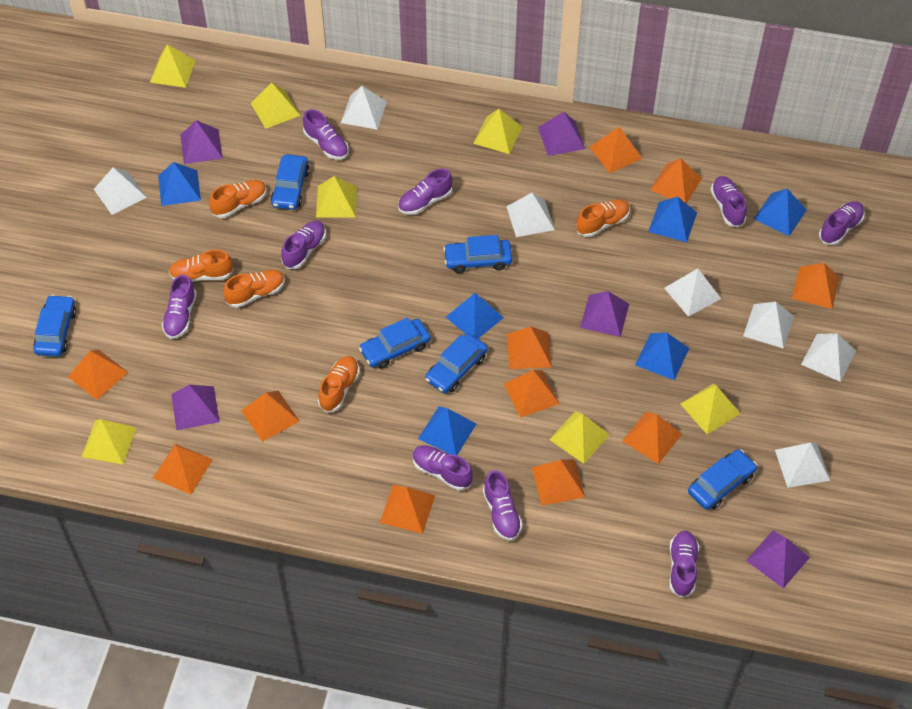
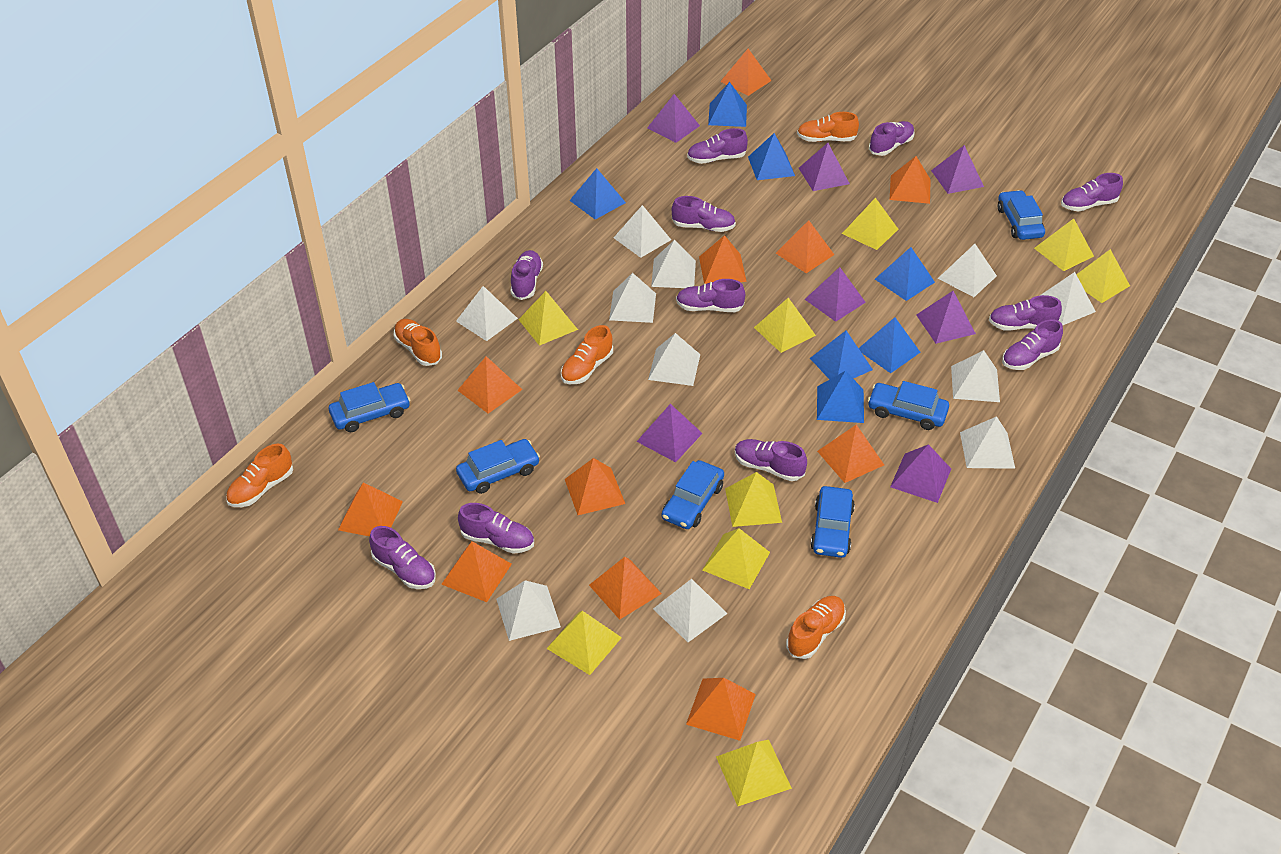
blue pyramid: [158,162,201,206] [418,406,476,455] [446,293,504,339] [635,332,689,380] [648,196,697,242] [754,189,807,236] = 6 -> [569,168,626,220] [708,82,747,127] [748,133,795,180] [810,330,873,379] [817,371,864,423] [859,317,921,373] [875,247,935,301] = 7
purple pyramid: [171,385,220,430] [180,120,223,164] [538,112,585,156] [580,291,629,337] [746,530,810,588] = 5 -> [636,404,703,462] [647,94,700,143] [799,143,850,191] [805,267,866,322] [890,444,951,503] [916,291,976,344] [931,145,984,194] = 7
purple shoe: [162,274,197,339] [281,221,326,269] [303,109,349,160] [398,169,452,215] [412,445,473,490] [483,470,522,541] [669,531,699,598] [710,176,747,227] [819,201,865,245] = 9 -> [369,526,436,589] [458,503,534,554] [510,250,543,300] [672,196,736,232] [676,279,745,312] [687,128,748,164] [735,439,807,481] [869,121,915,156] [989,295,1062,331] [1002,319,1063,370] [1061,173,1123,211] = 11
white pyramid: [94,167,147,215] [341,86,387,130] [506,193,555,237] [664,269,721,317] [743,302,794,349] [775,443,830,488] [801,333,856,382] = 7 -> [456,286,518,341] [496,580,561,641] [609,273,656,323] [613,205,671,258] [648,333,700,386] [651,240,696,288] [653,579,728,642] [938,244,997,297] [951,350,1000,402] [960,416,1015,469] [1040,272,1096,326] = 11
yellow pyramid: [82,419,137,465] [150,44,196,88] [251,83,300,129] [316,176,357,217] [473,109,522,154] [549,411,610,464] [680,384,740,434] = 7 -> [518,291,578,346] [546,611,622,675] [702,528,770,589] [716,740,792,806] [725,472,782,527] [754,298,816,353] [842,198,898,250] [1034,219,1094,271] [1076,249,1130,303] = 9

